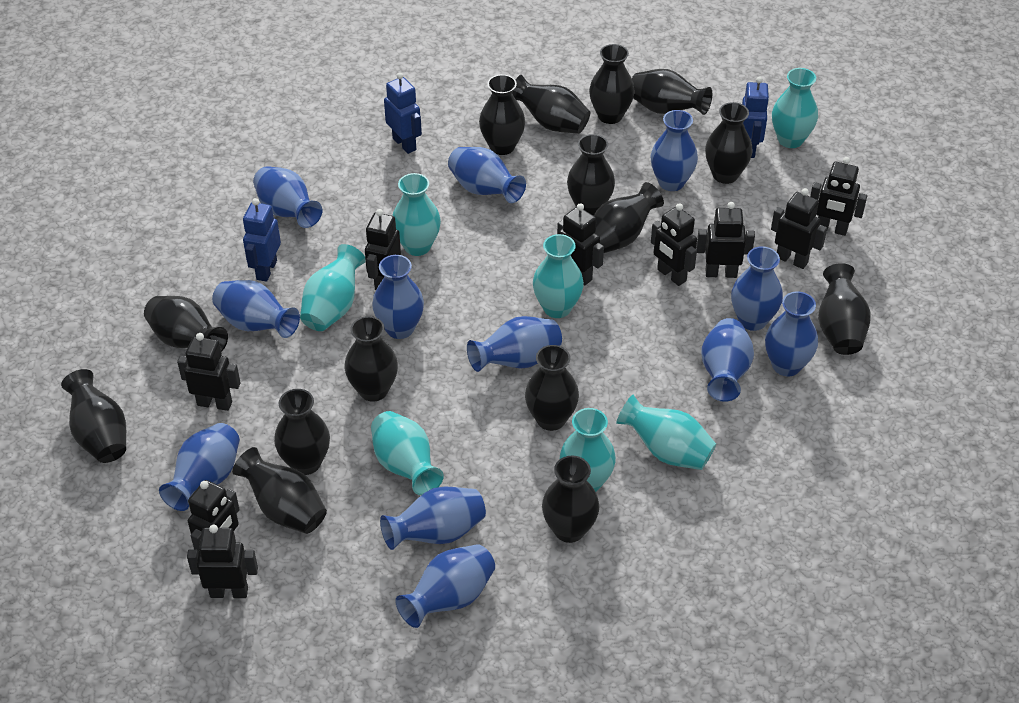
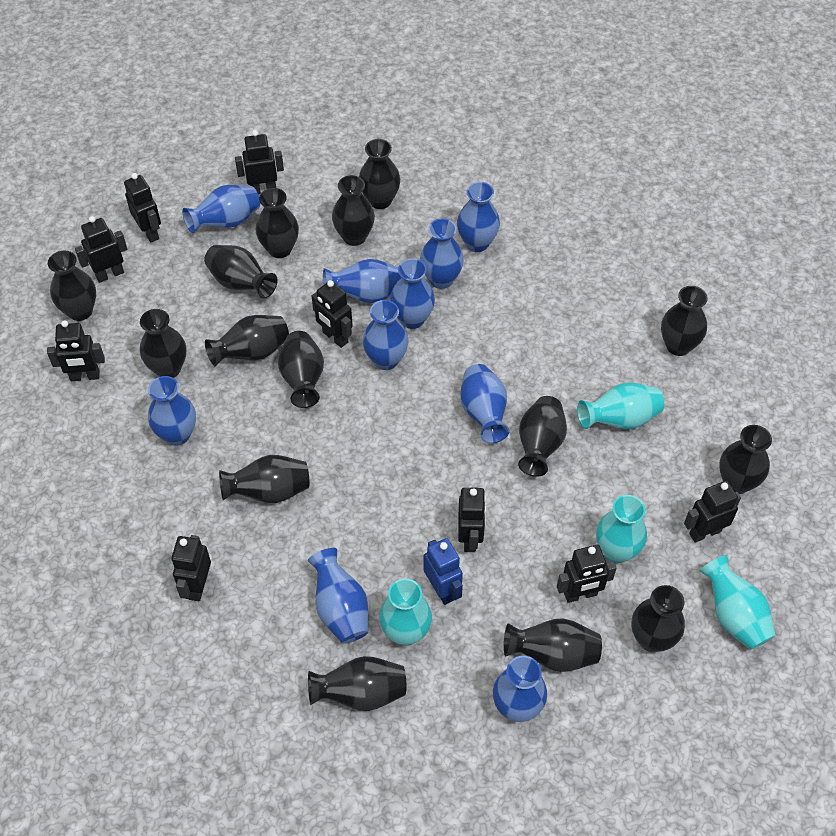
blue robot: [243,198,281,282] [384,72,422,154] [742,77,769,158] = 3 -> [423,538,463,605] = 1
blue vase: [159,423,240,511] [212,280,300,338] [253,166,322,228] [372,255,424,339] [380,486,486,550] [395,544,495,628] [448,147,526,203] [467,316,562,372] [651,110,698,191] [701,318,754,402] [731,246,783,331] [765,291,818,376] = 12 -> [148,376,196,446] [182,185,260,233] [308,548,368,644] [323,259,401,303] [363,300,408,370] [390,258,435,329] [420,218,464,289] [457,182,500,252] [460,364,510,443] [493,656,547,722] = 10
turquoise vase: [300,244,366,331] [371,411,444,495] [392,173,441,256] [533,234,584,318] [560,408,616,492] [616,395,716,470] [772,68,818,148] = 7 -> [379,579,432,646] [577,383,664,429] [596,495,647,563] [700,555,776,650] = 4

